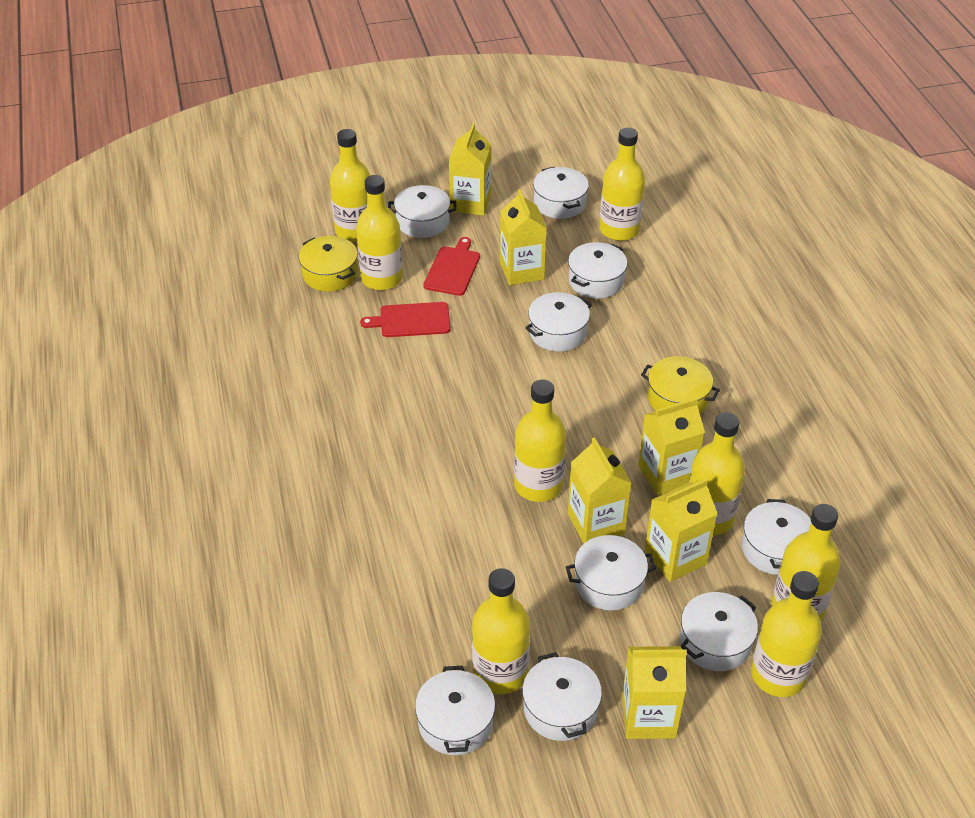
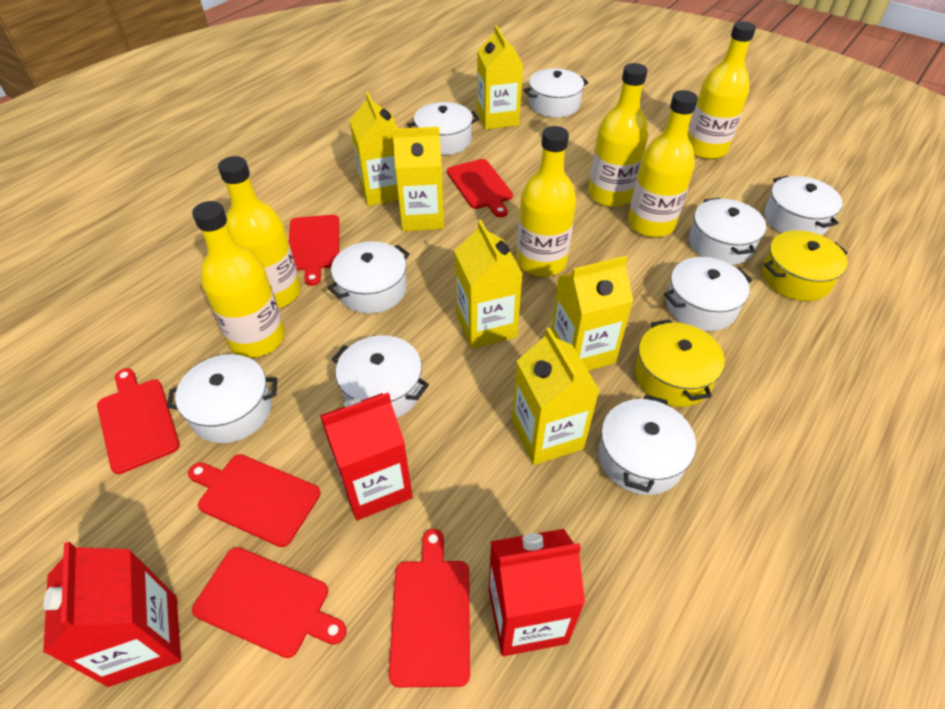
red carton: none = 0 -> [43,542,181,687] [320,392,413,521] [489,529,585,656] = 3
red cutting board: [360,302,451,337] [424,237,480,296] = 2 -> [97,368,180,474] [188,454,321,547] [192,547,347,658] [289,215,339,286] [389,529,470,687] [447,159,513,217] = 6
yellow bottle: [330,129,371,242] [356,175,403,290] [472,568,530,694] [514,379,566,502] [599,128,645,241] [689,412,745,535] [751,571,822,697] [771,504,841,622] = 8 -> [192,201,285,357] [218,156,301,308] [517,126,576,277] [588,63,648,207] [628,90,698,237] [688,21,756,159] = 6

